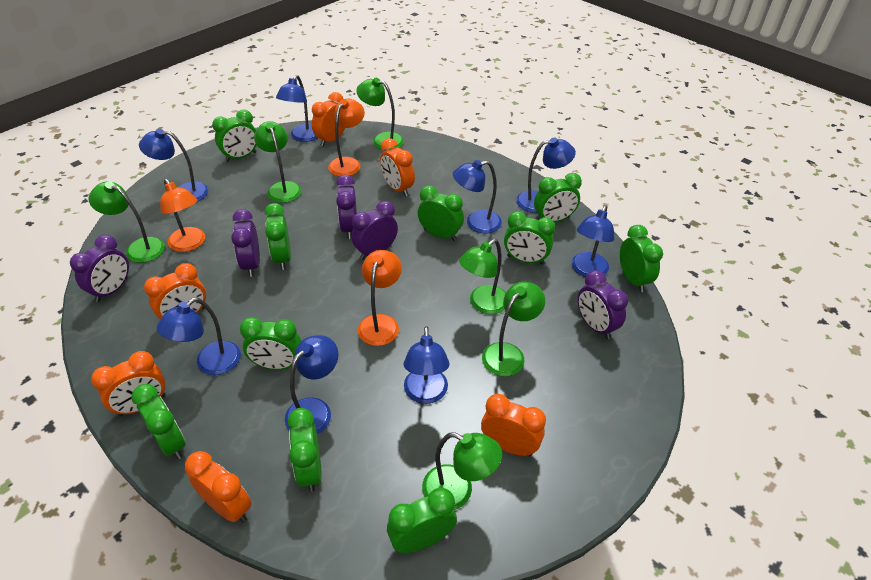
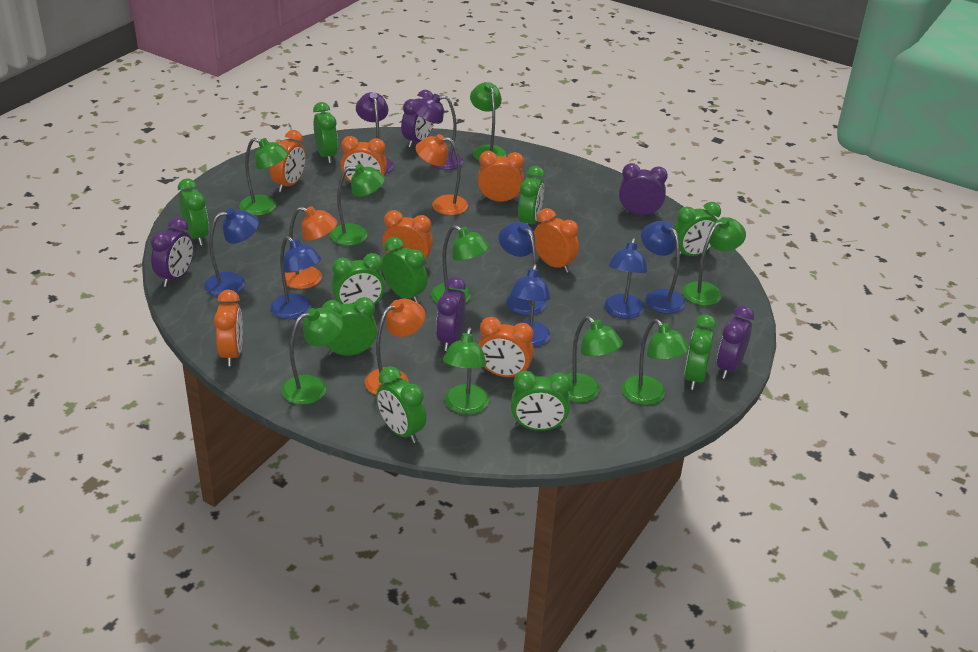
blue lamp: [139,129,208,202] [157,298,241,375] [276,75,317,142] [285,335,338,434] [404,326,449,404] [453,160,502,233] [516,138,576,213] [572,205,614,277] = 8 -> [204,209,259,296] [270,236,321,319] [499,222,546,315] [510,264,550,347] [605,237,647,319] [641,221,685,314] = 6
green lamp: [88,182,165,263] [254,121,301,203] [356,78,404,150] [422,432,502,510] [459,239,506,314] [482,282,545,376] = 6 -> [239,138,289,216] [282,308,343,405] [330,164,385,246] [431,225,489,303] [443,327,489,414] [470,82,506,161] [567,316,623,402] [622,319,689,405] [682,217,746,306] = 9
orange clock: [91,351,166,416] [144,263,206,319] [185,451,251,523] [312,92,345,147] [380,138,415,197] [481,394,546,456] = 6 -> [214,290,243,366] [269,130,306,192] [341,136,387,188] [382,210,433,267] [478,151,524,202] [478,317,534,377] [534,208,579,273] = 7
purple lamp: none = 0 -> [356,92,394,174] [413,94,464,170] = 2

